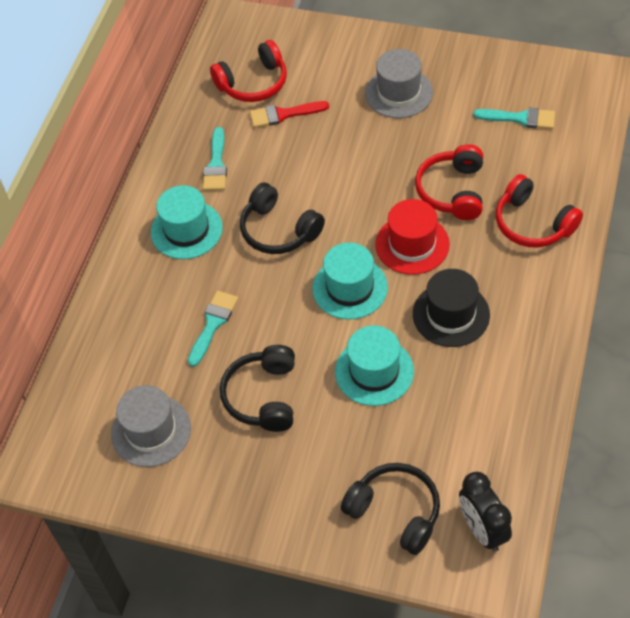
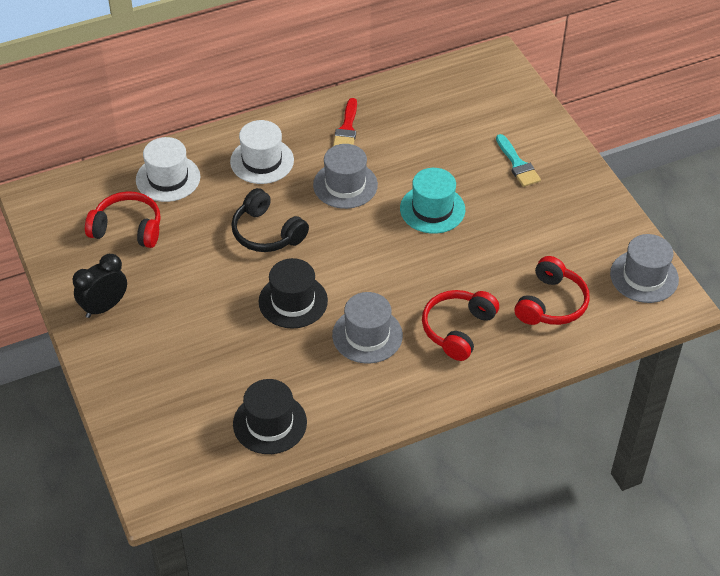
black hat: [413,269,490,347] = 1 -> [233,379,307,454] [259,258,328,328] = 2
black headphones: [220,345,295,432] [240,182,325,254] [341,463,440,555] = 3 -> [232,188,309,252] = 1
grey hat: [111,385,191,467] [365,49,433,118] = 2 -> [313,144,378,209] [332,292,403,364] [610,234,679,303] = 3
red hat: [375,199,450,275] = 1 -> none = 0
turquoise brush: [188,291,238,367] [203,127,227,190] [473,108,555,129] = 3 -> [496,134,541,187] = 1
turquoise hat: [151,185,223,259] [312,242,388,320] [335,325,414,406] = 3 -> [400,168,465,234] = 1
white hat: none = 0 -> [136,137,200,202] [230,120,294,184] = 2

